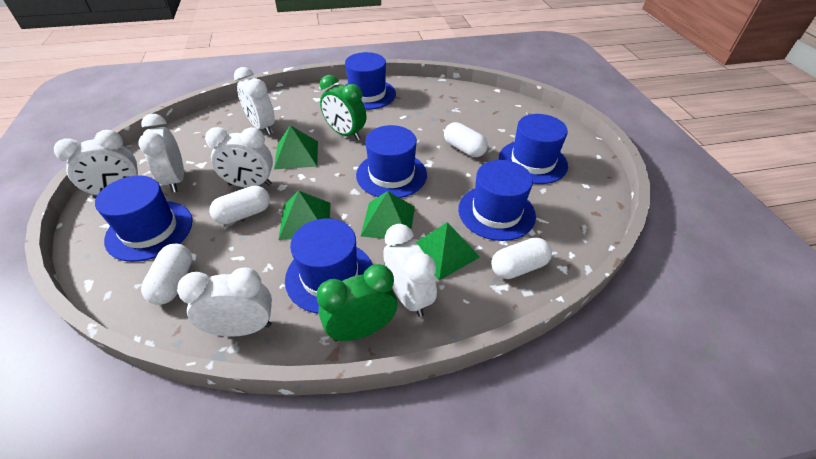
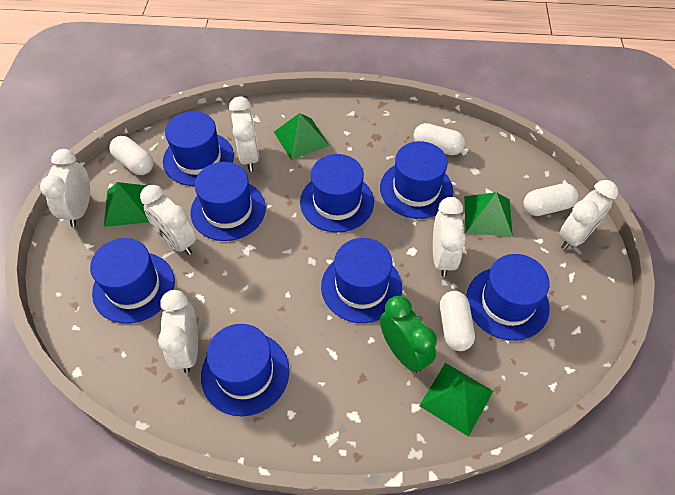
blue hat: [95,176,193,262] [285,218,373,314] [345,52,396,110] [356,125,427,198] [458,160,536,241] [499,114,568,184] = 6 -> [90,238,175,324] [163,111,234,186] [191,162,266,241] [201,324,289,416] [300,154,374,233] [321,238,402,323] [380,141,453,219] [466,254,550,341] = 8
green clock: [316,264,398,341] [320,75,366,140] = 2 -> [380,296,437,373] = 1

